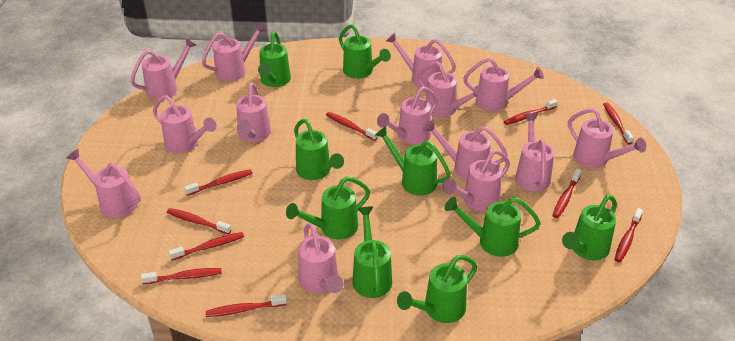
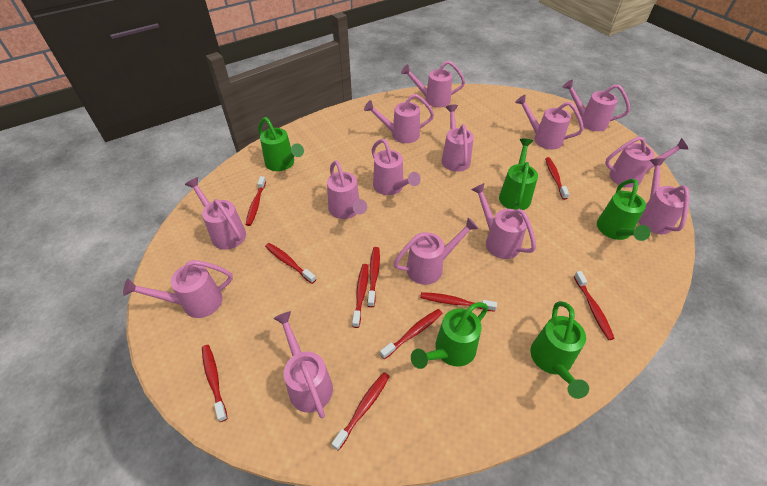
green watering can: [258,31,291,87] [286,177,370,239] [294,119,344,180] [339,24,391,79] [352,206,392,298] [375,126,451,195] [397,255,477,323] [445,197,541,257] [562,195,617,260] = 9 -> [258,117,304,171] [411,302,488,369] [499,138,538,210] [531,301,589,399] [597,179,651,241] = 5

